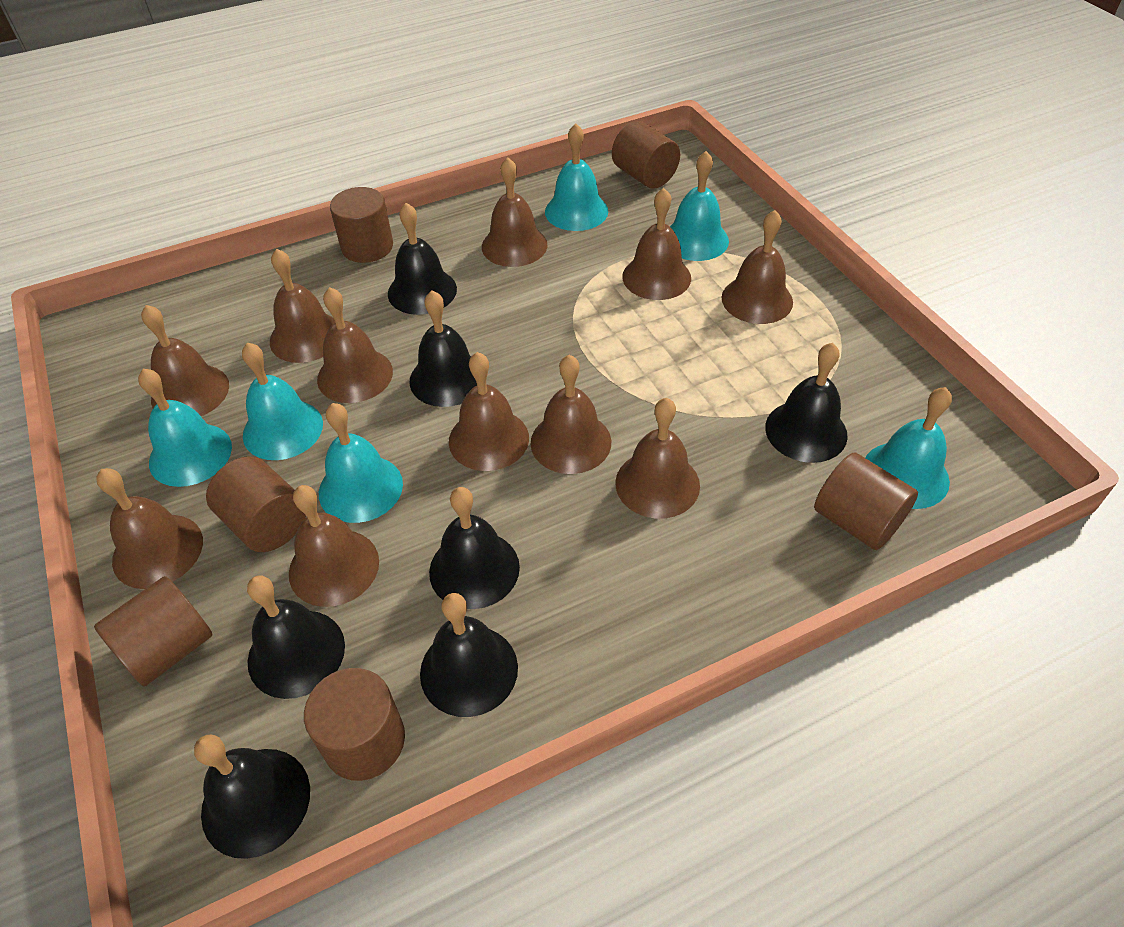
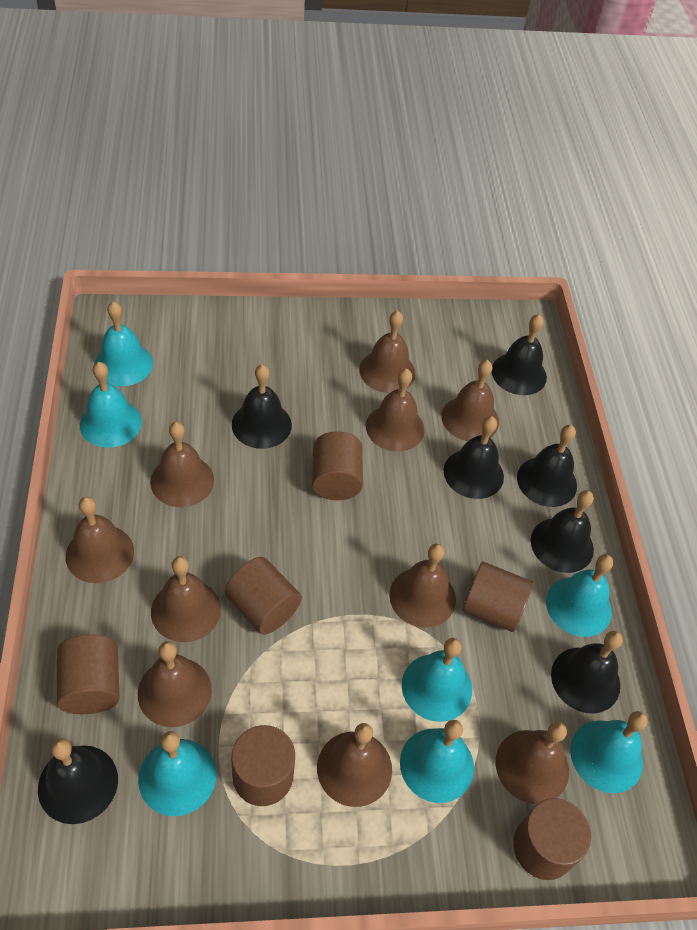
brown bell: [96,468,203,589] [141,305,229,416] [270,249,335,363] [289,485,379,607] [317,287,393,403] [449,352,529,471] [482,157,547,267] [531,355,611,474] [615,398,700,519] [622,188,691,300] [721,210,793,324] = 11 -> [65,497,134,583] [138,641,212,727] [150,422,214,507] [151,556,221,642] [317,723,392,807] [359,311,416,393] [366,369,425,452] [389,544,456,628] [441,360,499,441] [496,722,569,804] = 10
turquoise bell: [138,369,232,487] [242,342,323,460] [319,403,403,523] [545,123,608,231] [670,151,729,261] [865,387,952,509] = 6 -> [80,362,142,448] [94,301,153,386] [138,731,216,816] [400,720,474,803] [402,638,472,722] [546,554,613,637] [570,711,648,793] = 7

